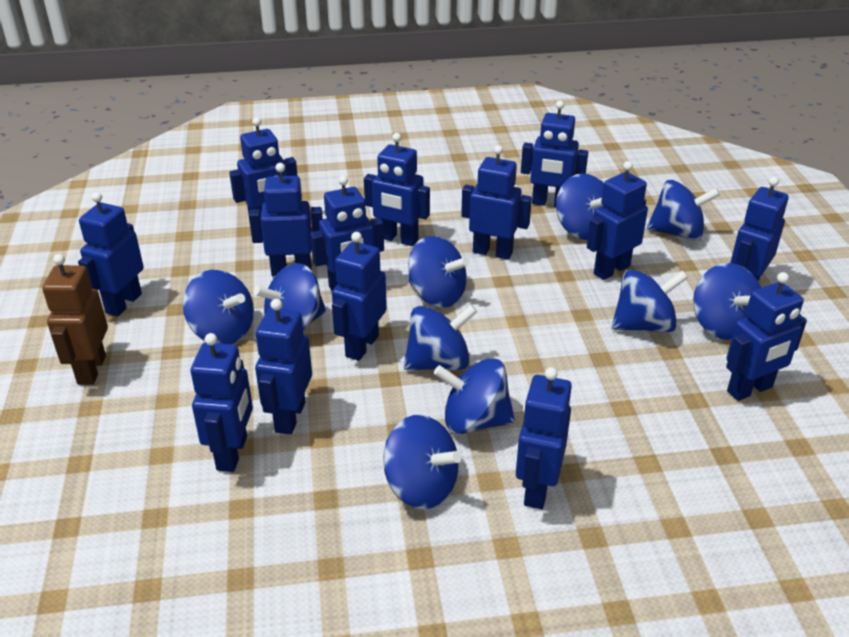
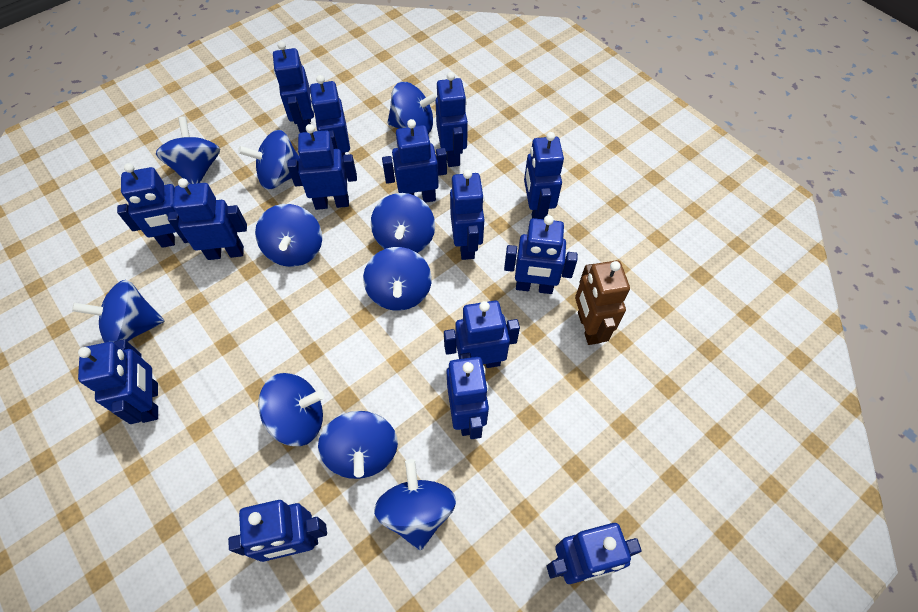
blue robot: [78,192,144,317] [191,333,253,472] [229,117,297,214] [249,163,323,276] [255,299,312,435] [310,175,384,291] [332,232,387,361] [364,133,430,246] [461,145,532,260] [516,367,572,509] [521,101,588,208] [587,161,648,280] [726,272,807,401] [730,177,789,281] = 14 -> [78,339,158,424] [117,163,189,248] [168,178,247,260] [228,500,327,562] [273,41,314,133] [288,124,357,210] [310,75,350,157] [382,119,447,203] [435,72,468,167] [444,300,520,368] [447,353,489,439] [450,169,484,260] [504,215,578,294] [524,132,564,219] [547,523,642,584] = 15

